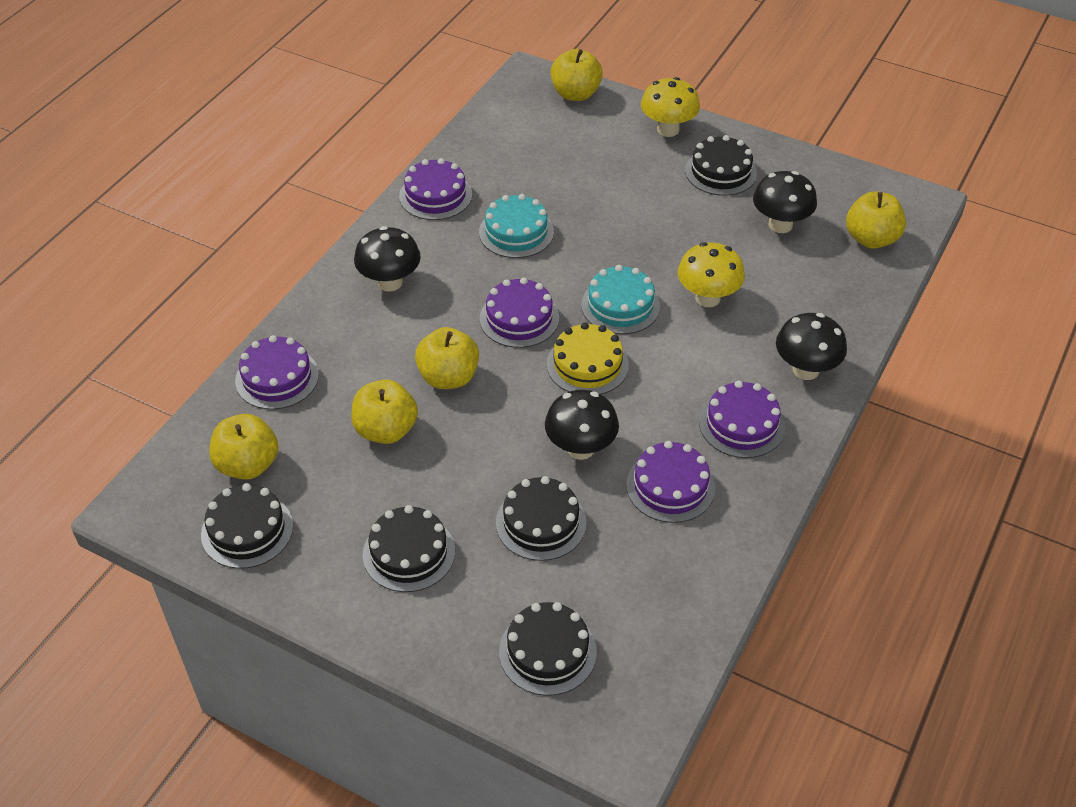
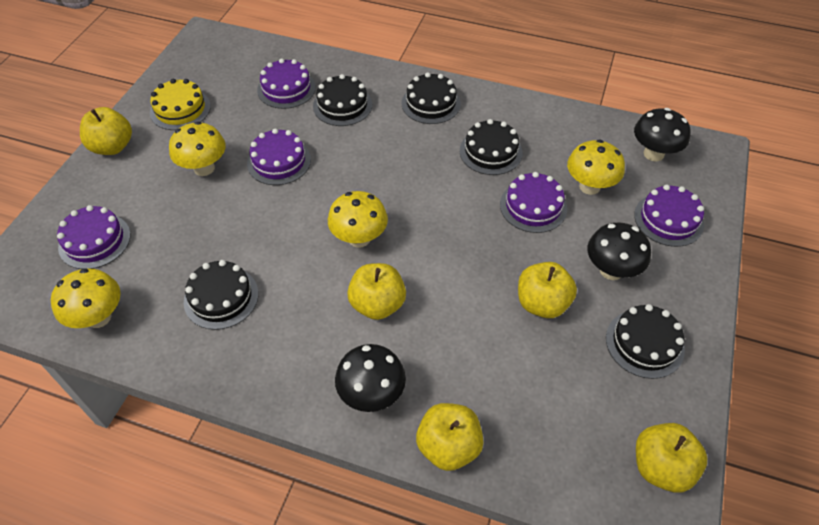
black mushroom: [354,226,421,292] [545,390,619,460] [753,171,817,233] [776,313,847,380] = 4 -> [335,344,406,412] [587,223,651,280] [634,108,690,161] = 3
turquoise cake: [479,194,554,258] [581,265,660,334] = 2 -> none = 0
yellow mushroom: [641,77,700,137] [677,242,745,307] = 2 -> [51,268,121,328] [169,121,226,176] [328,191,388,248] [567,140,625,195] = 4

